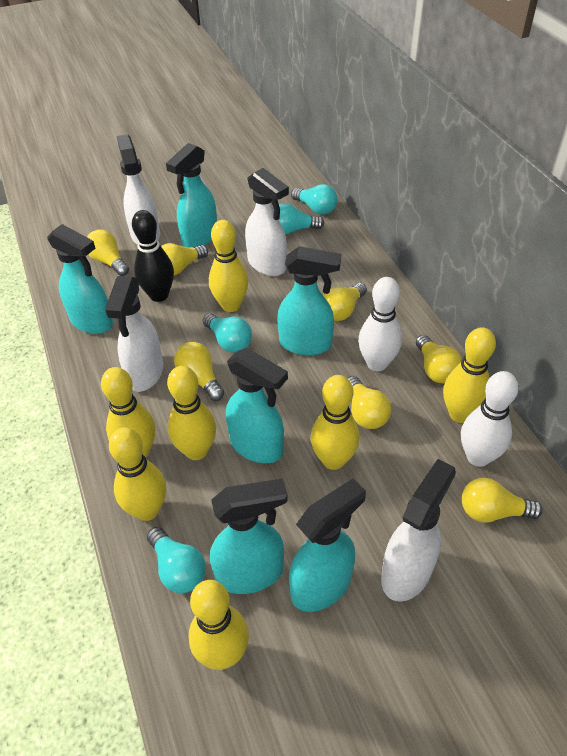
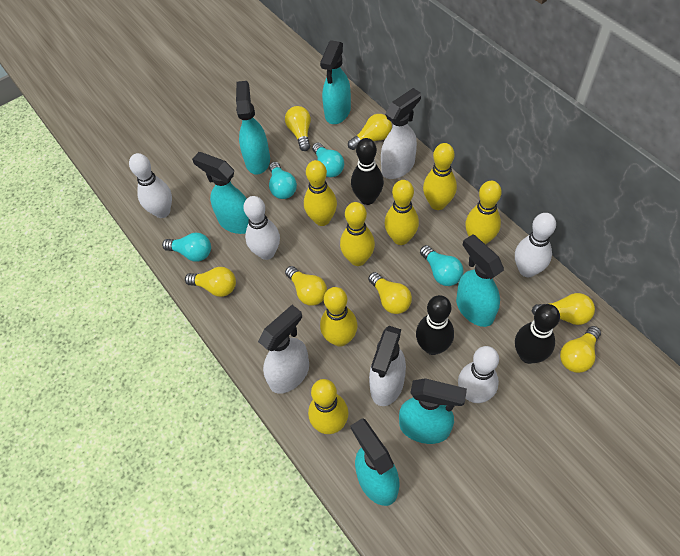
black bowling pin: [132,210,174,302] = 1 -> [351,138,384,205] [416,295,454,355] [515,304,560,364] = 3
white bowling pin: [358,277,402,371] [461,371,519,467] = 2 -> [129,153,172,218] [243,196,280,260] [458,346,499,403] [515,213,556,277] = 4
white spray bottle: [105,276,163,392] [116,134,160,245] [245,168,289,276] [381,459,456,602] = 4 -> [258,305,309,394] [369,326,406,406] [381,88,421,179] = 3

